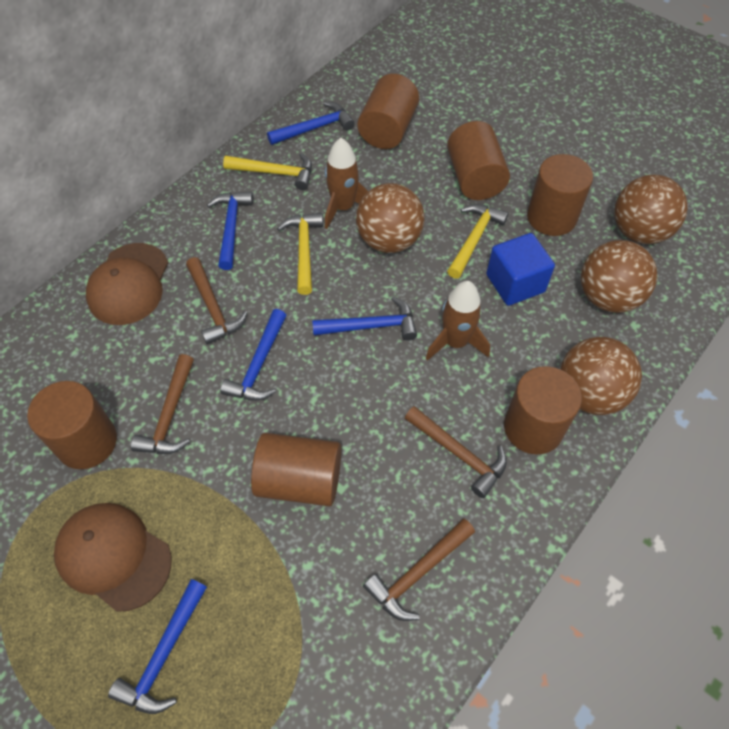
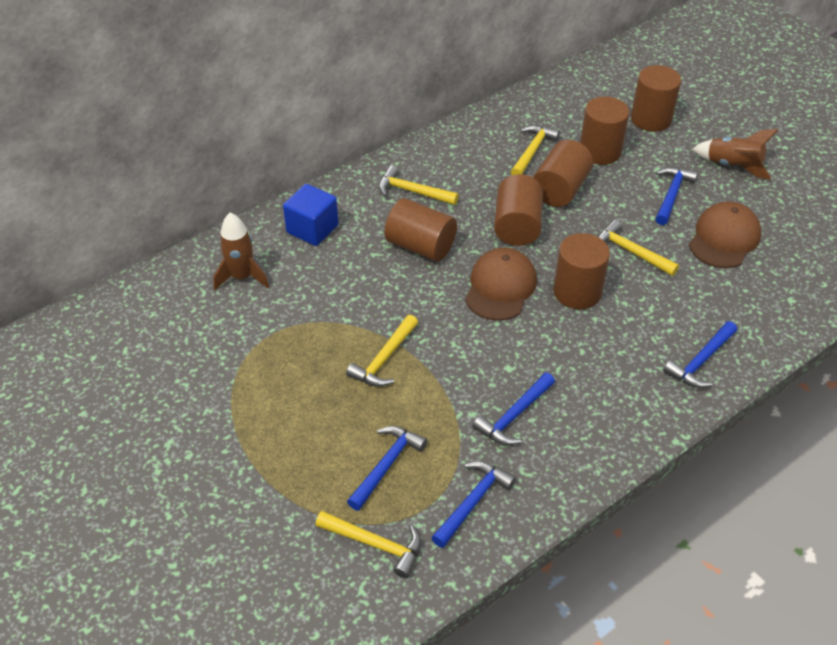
brown ball: [356,183,424,253] [560,337,642,415] [581,240,657,313] [614,174,688,244] = 4 -> none = 0
brown hammer: [131,354,194,454] [186,257,248,345] [363,519,475,621] [405,406,507,498] = 4 -> none = 0
yellow hammer: [223,153,312,190] [277,213,323,295] [447,204,508,279] = 3 -> [315,511,421,578] [346,315,418,387] [379,165,459,205] [511,125,560,175] [598,220,679,276] = 5

